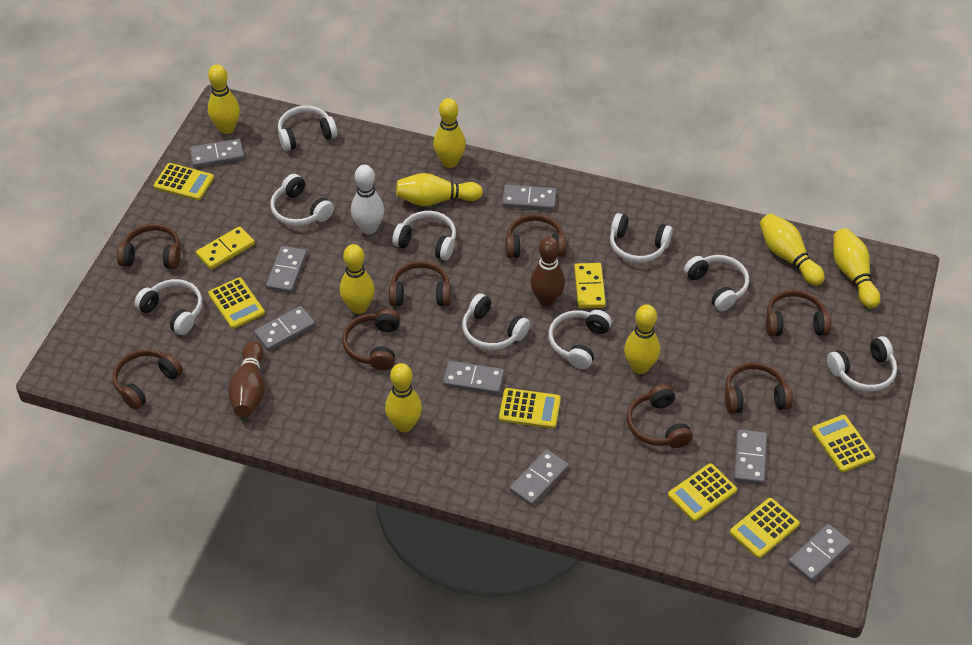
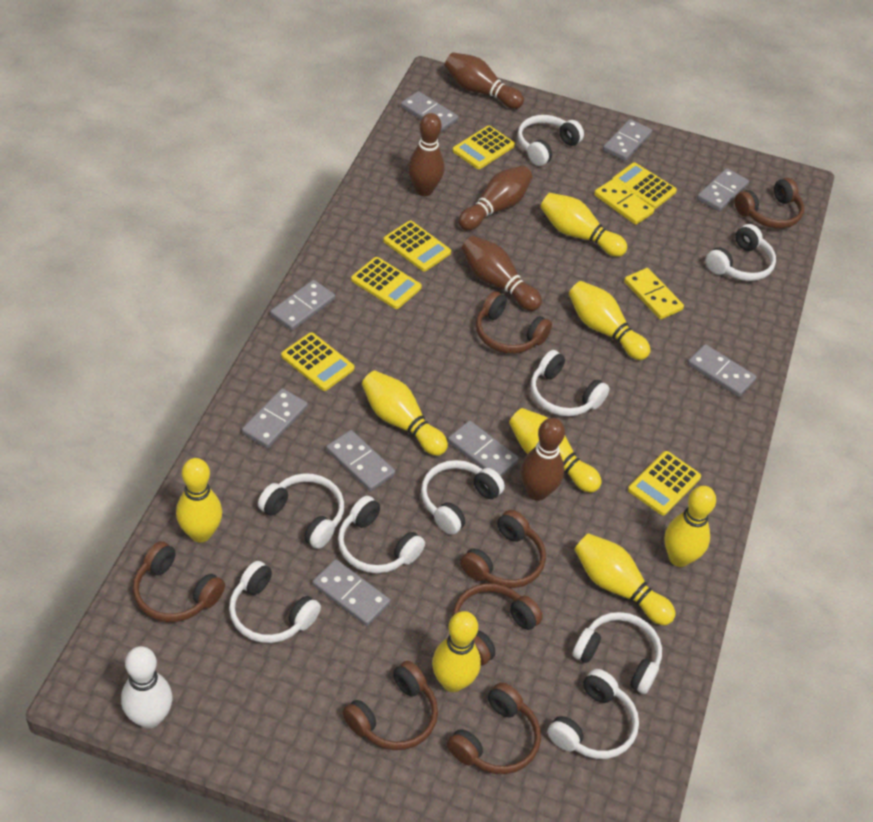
brown bowling pin: [228,341,265,417] [530,237,565,306] = 2 -> [408,113,444,196] [445,52,524,109] [458,165,532,230] [462,236,542,311] [520,418,565,501] = 5
brown headphones: [112,349,183,410] [117,223,180,269] [342,308,400,370] [389,261,451,306] [506,214,566,258] [627,384,693,448] [725,362,793,413] [766,289,831,336] = 8 -> [133,541,225,622] [343,661,438,750] [447,682,541,774] [453,584,543,666] [460,510,546,588] [476,291,552,353] [735,178,804,228] = 7
grey domino: [190,139,244,168] [254,306,315,351] [266,246,307,293] [443,361,504,394] [502,185,556,210] [509,450,569,506] [734,429,767,484] [788,524,851,581] = 8 -> [242,388,308,448] [270,280,335,331] [312,559,390,626] [326,430,395,492] [401,91,458,132] [448,420,519,477] [603,119,652,161] [688,344,757,397] [697,168,749,212] = 9

